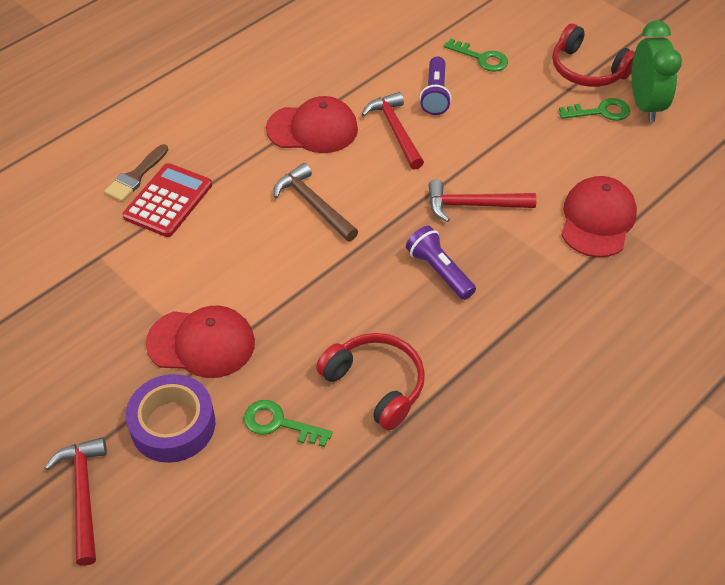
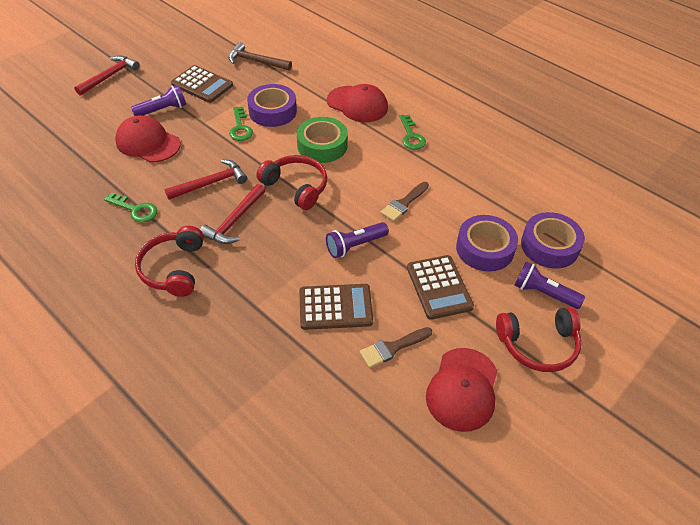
brown brush: [105,144,168,201] = 1 -> [360,327,432,368] [381,182,429,221] = 2
brown calculator: none = 0 -> [171,65,233,103] [299,284,373,330] [407,255,474,320] = 3
green clock: [632,20,682,122] = 1 -> none = 0
green tape: none = 0 -> [297,117,348,163] = 1
purple flashlight: [406,226,476,300] [420,56,451,115] = 2 -> [131,85,186,116] [326,222,389,258] [514,262,585,309] = 3
purple tape: [126,374,215,463] = 1 -> [247,84,297,127] [456,215,518,271] [521,212,585,269] = 3
red calculator: [122,163,212,237] = 1 -> none = 0
red headphones: [316,333,425,430] [552,23,635,87] = 2 -> [135,226,204,297] [256,155,327,210] [496,307,582,372] = 3

